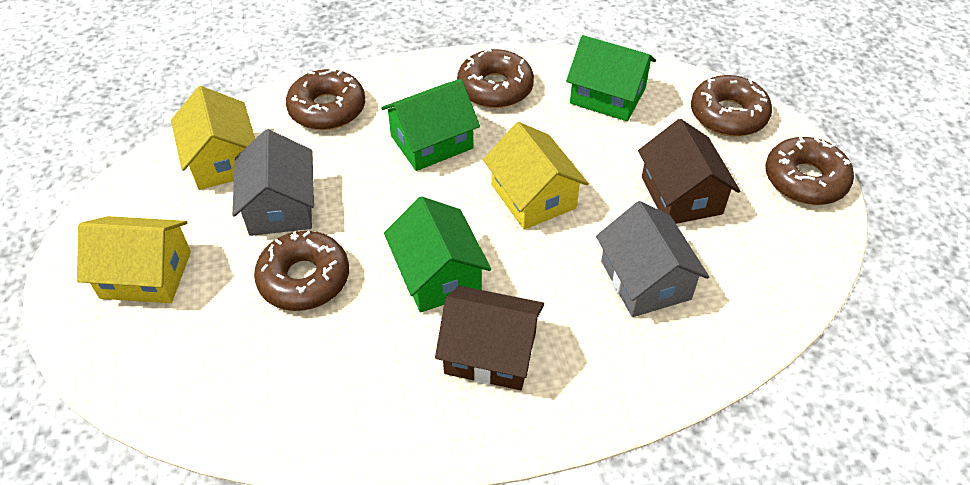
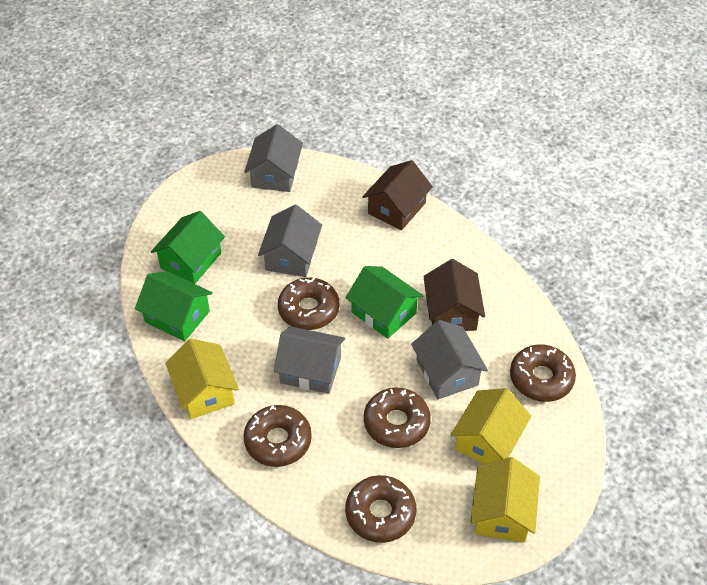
grey house: [232,129,314,236] [596,201,709,317] = 2 -> [244,124,303,192] [258,205,322,277] [274,326,345,394] [411,320,488,399] = 4

